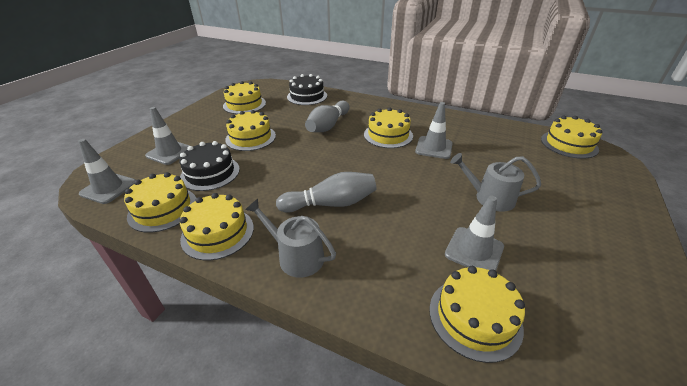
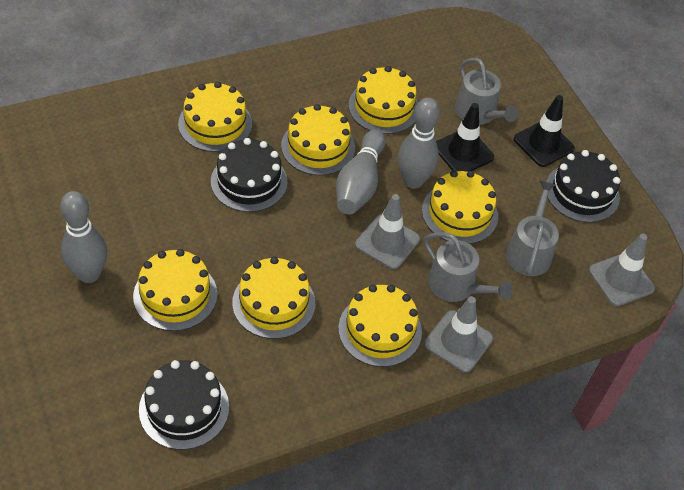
black cake: [179,141,240,191] [287,74,327,105] = 2 -> [139,360,229,450] [211,138,288,212] [546,150,620,223] = 3
black traffic cone: none = 0 -> [436,103,494,172] [514,95,575,167] = 2
grey bowling pin: [276,172,376,213] [305,101,349,132] = 2 -> [60,191,107,283] [336,129,385,214] [398,98,440,189] = 3
grey traffic cone: [78,139,135,204] [145,107,190,165] [415,102,453,159] [445,196,504,271] = 4 -> [355,194,420,269] [424,296,493,373] [589,234,655,306] = 3
grey watering can: [245,199,336,278] [450,153,541,212] = 2 -> [424,232,513,302] [455,58,518,125] [506,181,559,276] = 3

